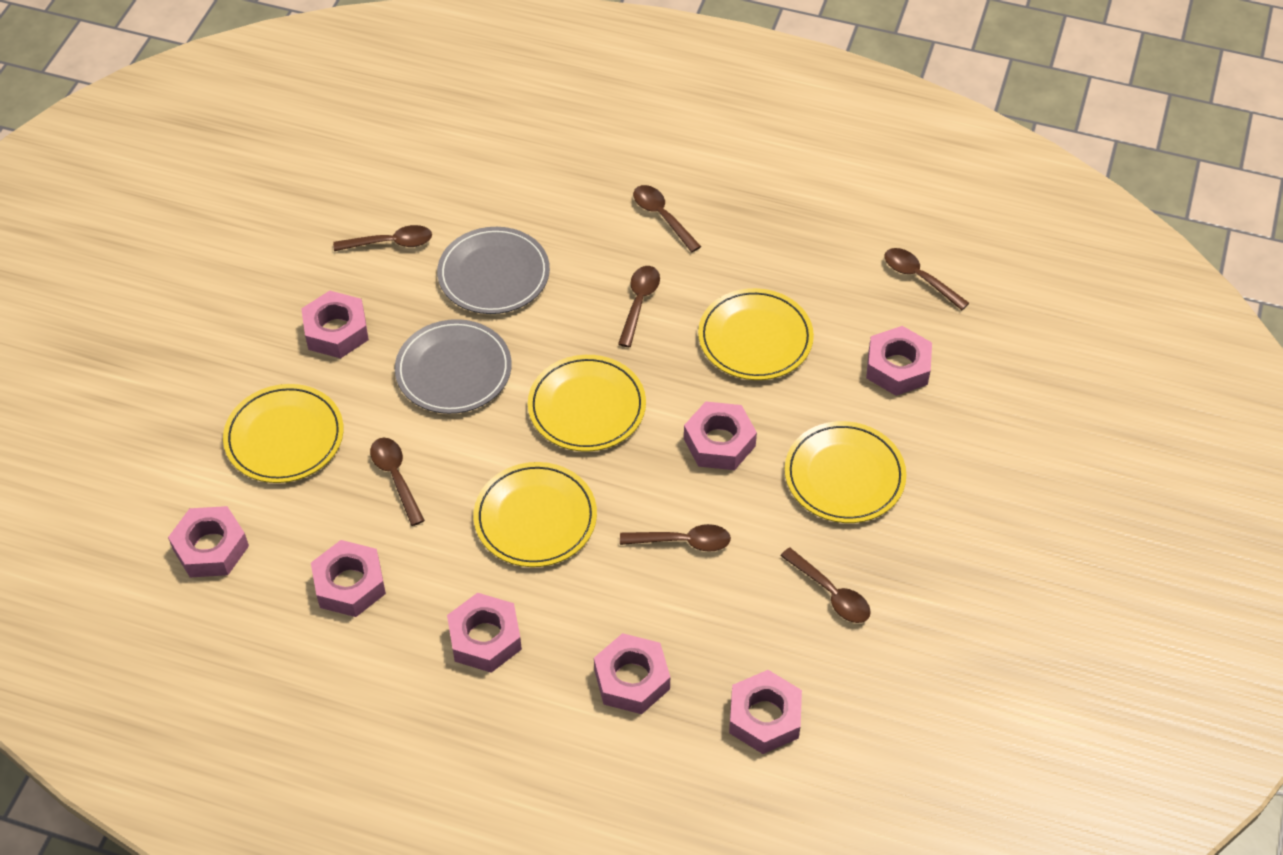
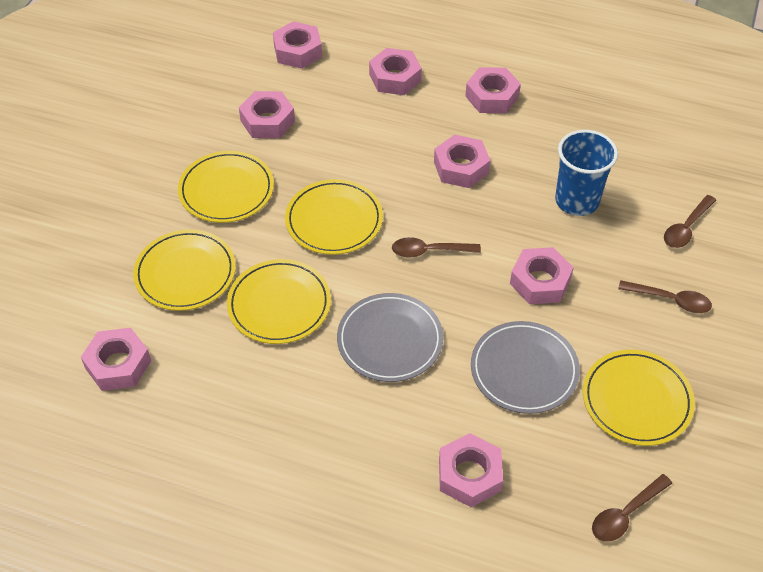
blue cup: none = 0 -> [555,130,618,216] = 1
brown spoon: [333,225,432,251] [370,438,425,526] [618,266,660,347] [620,524,731,552] [633,185,701,252] [781,547,871,623] [884,248,969,310] = 7 -> [392,237,481,258] [592,474,672,542] [618,280,712,313] [664,195,716,248] = 4

